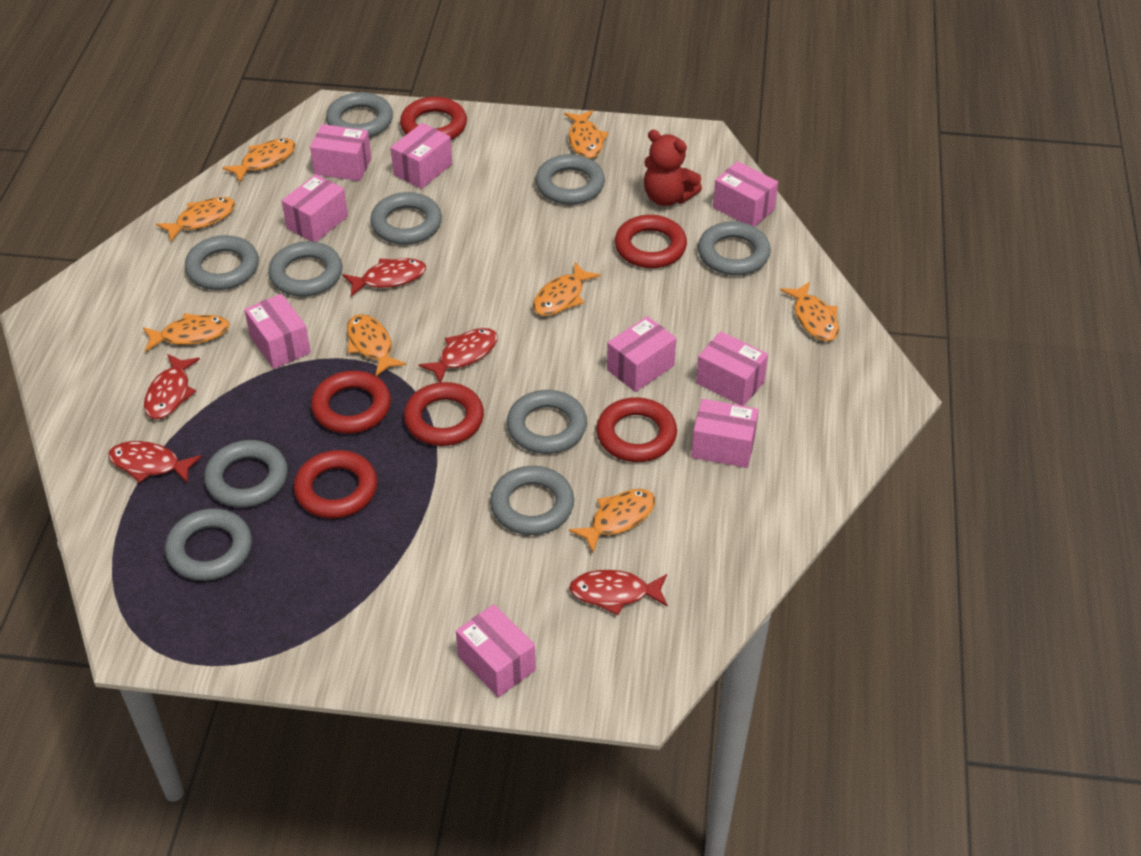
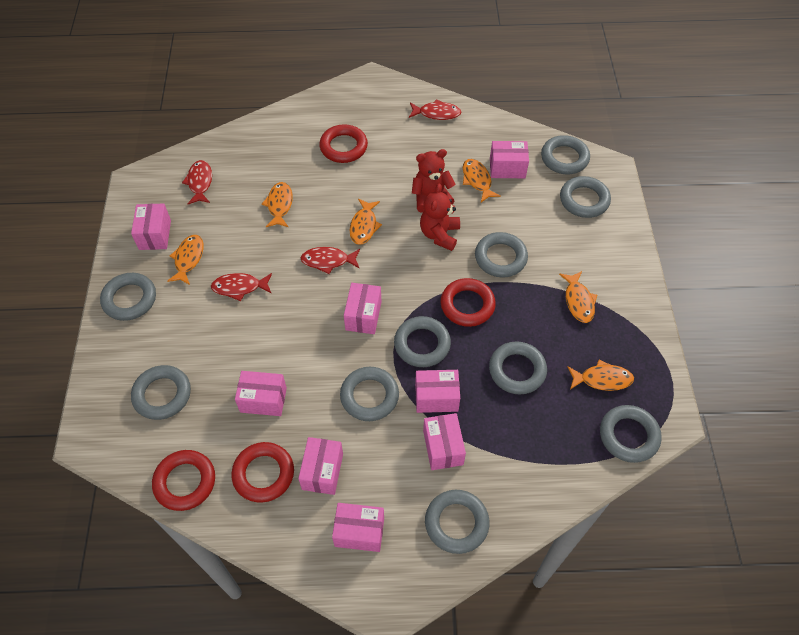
orange fish: [143,313,230,352] [156,197,235,241] [222,138,296,183] [347,314,406,376] [533,262,601,316] [564,110,608,159] [569,489,655,553] [780,281,839,341] = 8 -> [167,235,204,285] [262,182,293,227] [350,199,382,245] [463,159,501,202] [559,271,597,323] [568,360,634,391] = 6
pink box: [244,294,311,369] [282,174,348,242] [310,124,371,181] [391,123,452,189] [456,604,536,697] [607,316,676,392] [691,399,759,468] [696,331,768,406] [713,161,778,227] = 9 -> [131,204,171,250] [235,371,287,416] [298,437,343,495] [332,503,384,552] [344,283,381,334] [415,370,460,413] [423,413,466,470] [490,141,529,178] = 8
red fish: [108,441,202,483] [144,354,200,419] [342,258,426,297] [418,328,498,382] [569,570,668,615] = 5 -> [182,160,212,204] [211,273,272,301] [300,247,360,274] [409,99,461,120] = 4
red ring: [294,450,377,518] [311,371,391,434] [400,97,467,140] [404,382,484,446] [596,397,677,462] [615,215,687,268] = 6 -> [152,450,215,511] [231,442,294,503] [319,124,368,163] [441,278,496,327] = 4
red teddy bear: [644,130,702,206] = 1 -> [412,149,456,213] [420,184,460,251] = 2

